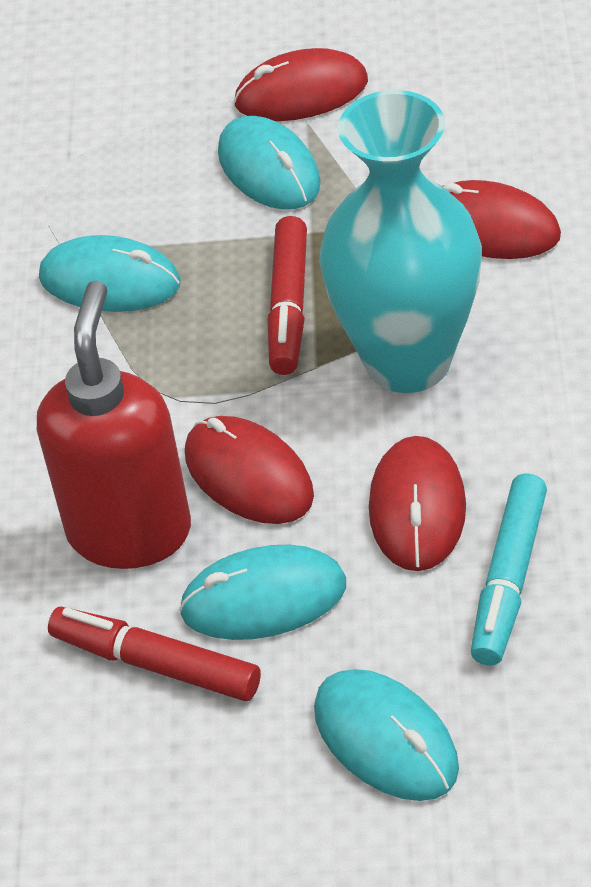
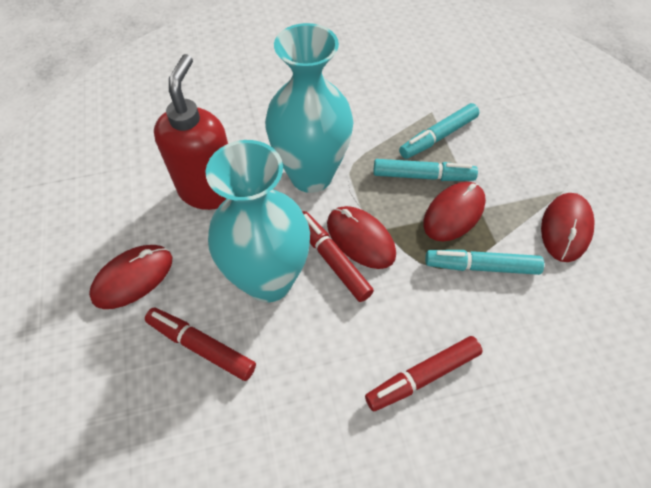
red marker: [48,607,261,701] [267,216,307,375] = 2 -> [145,308,256,381] [302,211,374,302] [365,336,483,411] = 3
turquoise marker: [471,474,547,666] = 1 -> [373,159,478,181] [399,103,479,159] [425,250,544,275] = 3
turquoise mouse: [39,235,181,312] [179,545,346,640] [218,116,321,210] [314,669,459,801] = 4 -> none = 0
turquoise vase: [320,90,482,393] = 1 -> [205,140,310,302] [265,23,353,193] = 2

